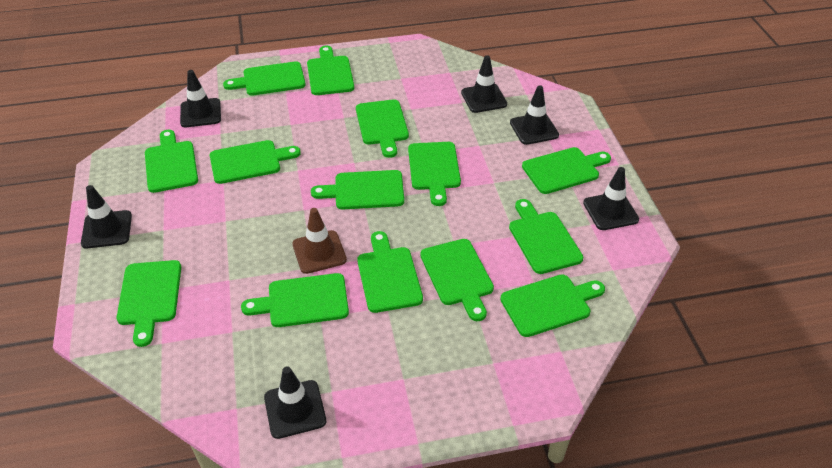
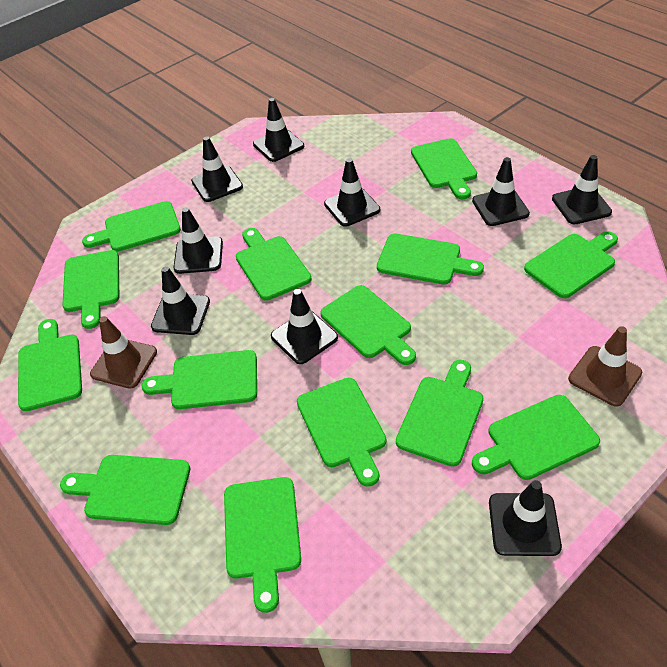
black traffic cone: [81,185,132,248] [180,70,221,127] [264,366,326,439] [461,55,507,113] [510,85,559,145] [583,167,639,230] = 6 -> [151,266,210,335] [173,207,223,274] [191,136,243,202] [253,98,304,162] [271,289,338,364] [324,158,380,227] [472,157,530,226] [489,480,562,556] [552,155,612,224] = 9
brown traffic cone: [292,208,347,274] = 1 -> [90,316,157,389] [568,326,642,407] = 2

